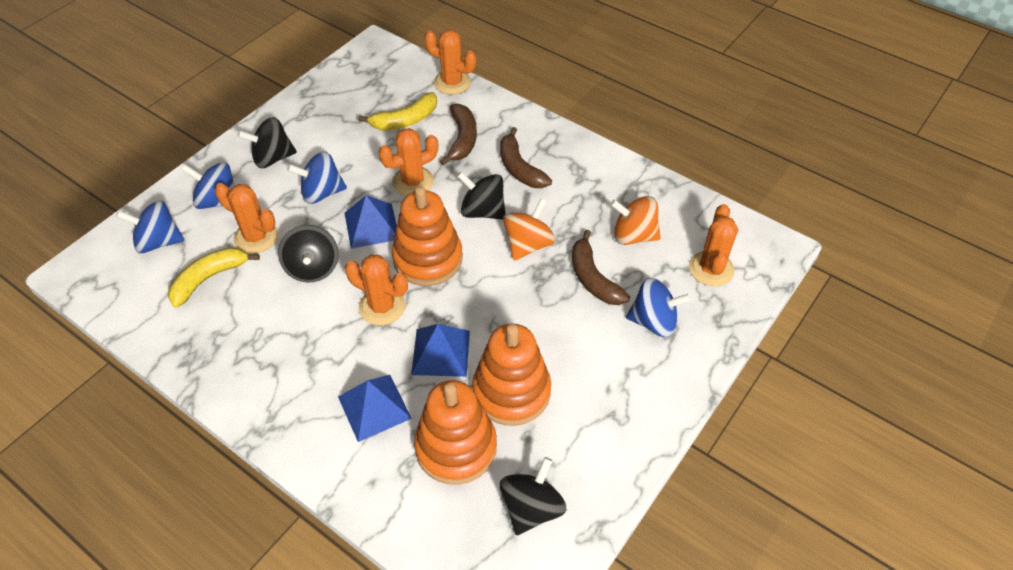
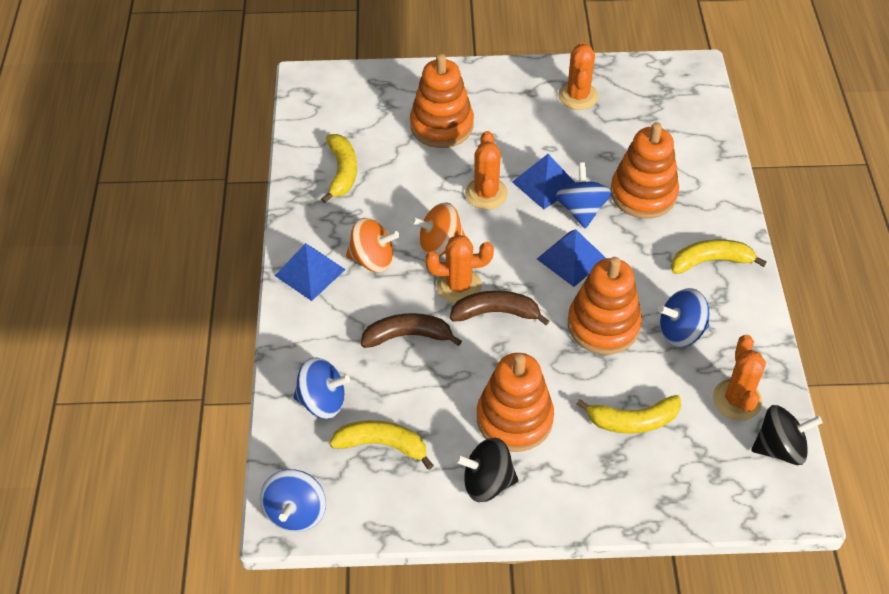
black spinning top: [237,117,297,168] [278,225,339,283] [457,171,506,219] [500,457,566,535] = 4 -> [455,438,518,502] [751,405,823,465] = 2
brown banana: [440,104,477,165] [500,127,552,188] [572,230,630,305] = 3 -> [361,313,462,348] [450,290,549,325] = 2
orange cactus: [215,183,278,254] [345,255,408,325] [378,128,438,196] [424,30,476,95] [689,204,738,286] = 5 -> [425,235,494,304] [465,131,508,209] [558,42,598,110] [713,335,766,421] = 4
orange stacking toy: [392,186,463,286] [414,380,497,485] [472,324,551,426] = 3 -> [410,53,474,148] [477,353,554,452] [568,257,642,355] [610,122,679,219] = 4
yellow banana: [168,247,260,308] [358,92,437,130] = 2 -> [321,134,357,203] [330,420,434,470] [576,395,681,434] [671,239,767,274] = 4

